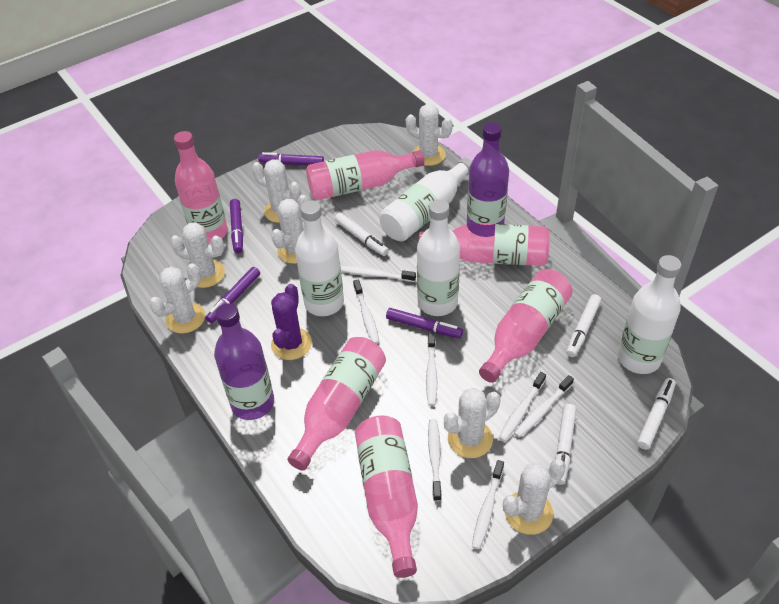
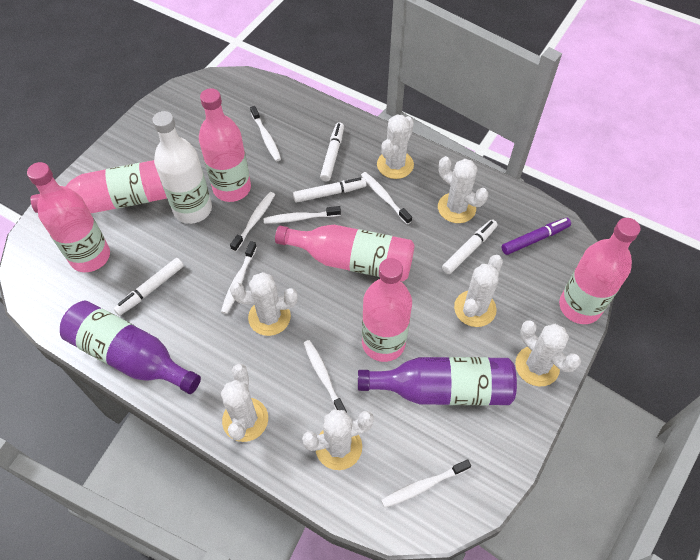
purple cactus: [271,284,312,360] = 1 -> none = 0
purple marker: [206,267,260,323] [230,199,243,253] [258,152,324,165] [386,308,463,338] = 4 -> [502,218,571,255] = 1
white bottle: [295,200,344,316] [379,158,472,242] [417,200,460,316] [618,255,681,374] = 4 -> [152,111,212,224] = 1

